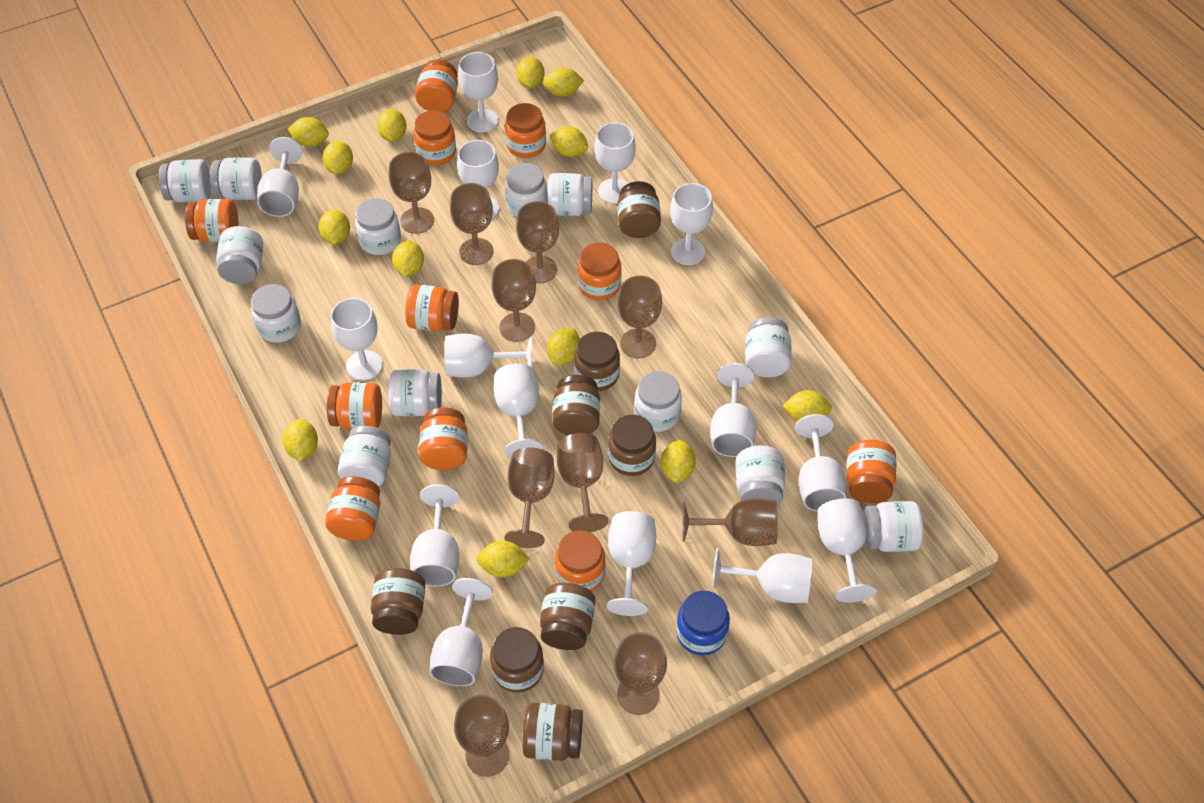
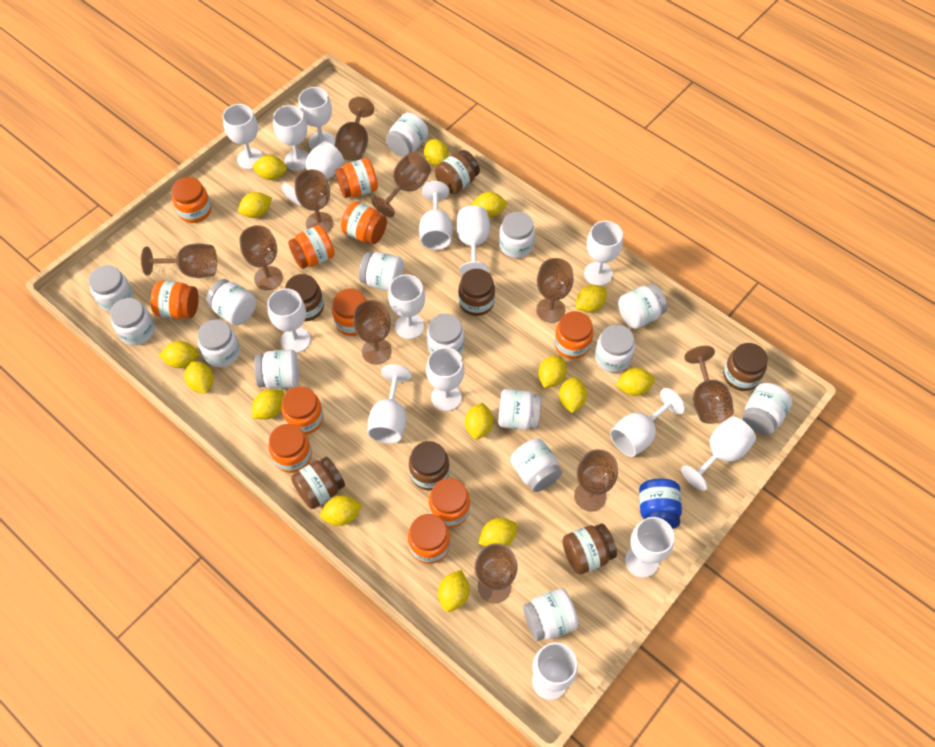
brown jar: [371,568,425,635] [490,627,544,693] [522,703,583,761] [540,583,595,650] [553,375,600,435] [574,332,620,391] [608,415,656,476] [617,181,661,238] = 8 -> [285,274,324,321] [291,457,345,509] [409,441,450,490] [435,150,480,194] [458,269,495,316] [562,524,617,575] [723,343,768,391] = 7
white jar: [159,159,211,202] [210,157,262,200] [216,226,263,284] [251,284,301,343] [337,426,391,487] [355,198,401,255] [389,369,442,416] [505,163,548,217] [548,173,592,216] [634,371,682,432] [735,446,785,505] [745,317,791,378] [864,501,923,552] = 13 -> [89,265,133,312] [110,298,155,345] [197,319,240,367] [206,279,256,326] [254,350,299,389] [359,252,404,291] [386,113,428,157] [427,313,464,355] [498,389,542,430] [499,212,535,258] [510,438,562,492] [523,588,578,641] [595,324,635,372] [618,284,667,329] [743,383,792,435] = 15
yellow lemon: [282,419,318,462] [288,117,329,147] [319,209,350,245] [323,141,353,174] [377,109,406,142] [392,240,424,277] [477,541,530,577] [516,57,545,88] [543,67,584,96] [547,328,580,365] [550,127,588,157] [661,439,696,483] [783,390,832,421] = 13 -> [159,341,199,368] [184,361,214,394] [238,192,272,218] [252,155,287,180] [252,389,284,420] [320,495,363,526] [424,139,449,166] [438,570,469,612] [465,402,493,439] [472,192,508,217] [478,518,517,546] [538,355,567,388] [559,377,587,413] [576,285,607,312] [616,368,655,396] = 15

